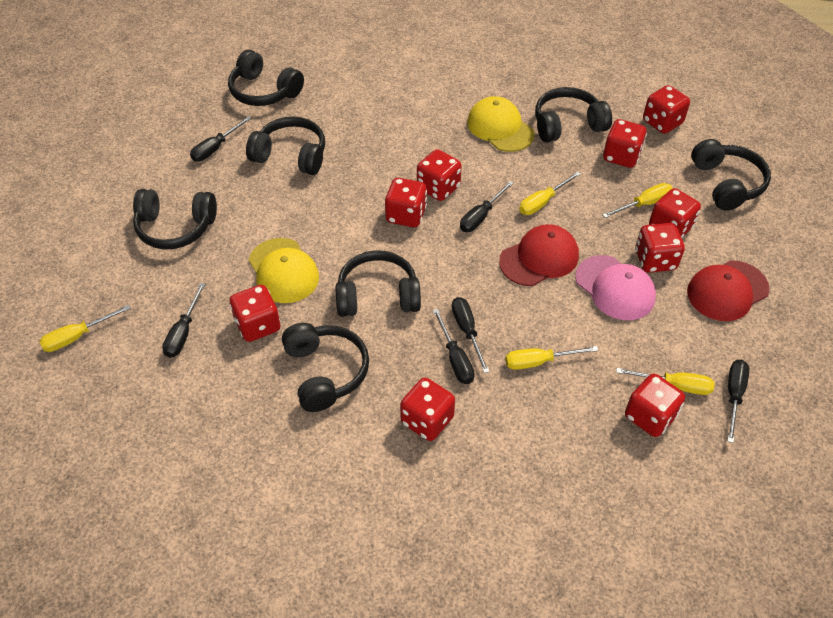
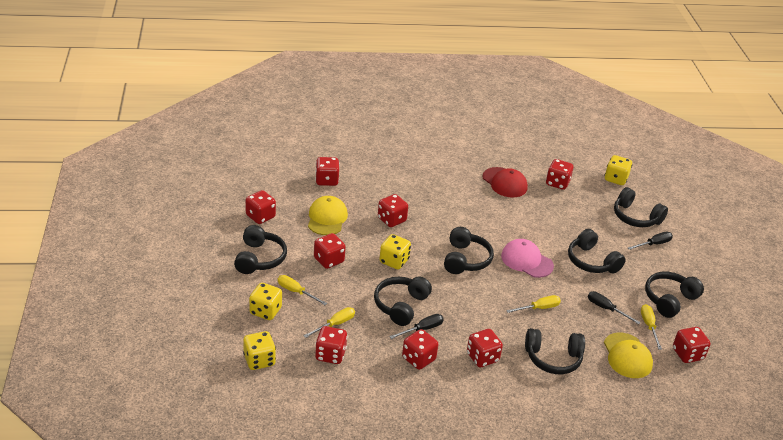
black screwdriver: [162,283,206,358] [190,116,251,161] [433,309,475,384] [452,297,490,373] [460,181,514,232] [727,360,749,443] = 6 -> [389,314,444,339] [588,291,641,324] [628,232,673,250] = 3
red cap: [499,224,579,286] [687,260,770,321] = 2 -> [483,167,528,198] = 1
yellow dice: none = 0 -> [243,331,276,370] [249,283,282,320] [380,234,411,269] [604,155,632,185] = 4
yellow screwdriver: [39,305,131,352] [505,346,598,370] [519,171,581,215] [602,183,673,218] [616,368,715,395] = 5 -> [278,275,327,305] [304,307,355,338] [506,295,561,313] [641,304,662,349] = 4

